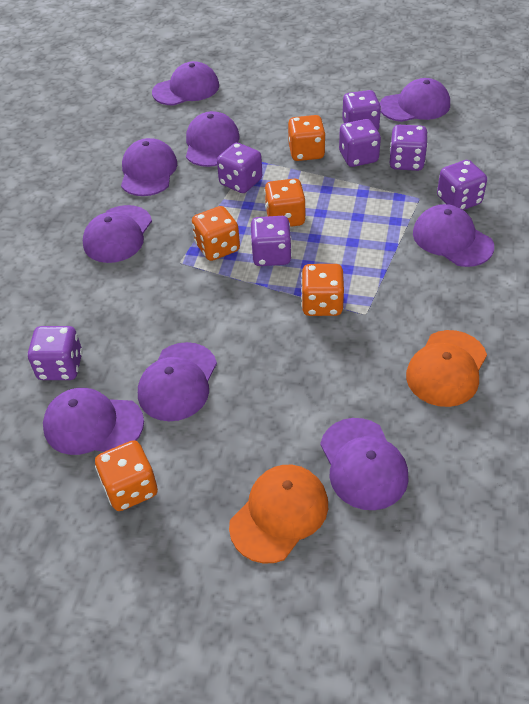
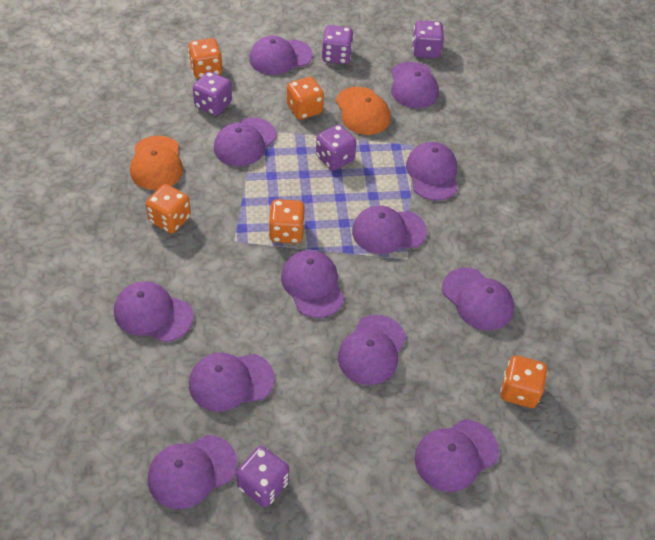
purple cap: [43,388,144,455] [83,205,152,263] [121,138,177,196] [138,342,217,421] [152,61,219,106] [186,111,240,167] [320,418,409,510] [380,78,450,122] [413,204,494,267] = 9 -> [114,281,193,342] [148,435,237,509] [189,353,274,412] [214,118,277,166] [249,36,313,75] [281,250,344,318] [338,315,406,385] [352,206,427,254] [391,62,439,108] [406,142,458,201] [415,419,499,492] [442,268,514,331] = 12
purple dice: [27,326,83,380] [217,143,262,193] [251,216,292,266] [339,119,381,167] [342,90,381,130] [390,125,428,171] [437,160,487,210] = 7 -> [193,71,232,116] [236,446,289,507] [316,124,357,171] [322,25,354,64] [412,21,444,58] = 5

